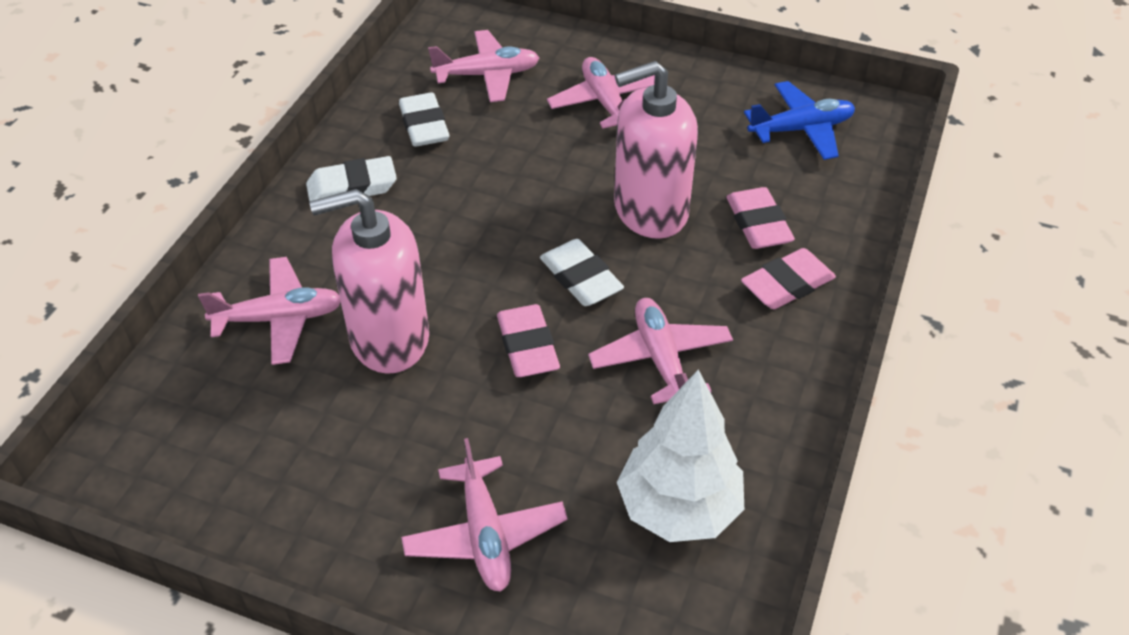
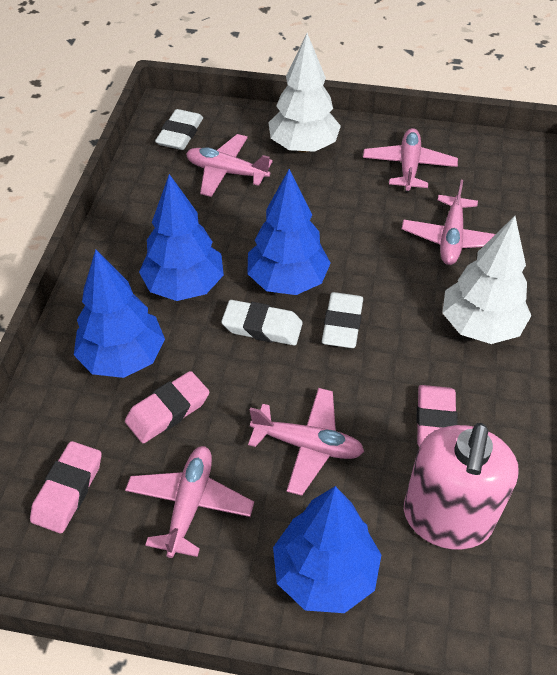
blue plane: [744,81,855,160] = 1 -> none = 0
blue tree: none = 0 -> [74,250,165,378] [139,174,224,301] [247,169,331,295] [273,486,381,613] = 4
pink soap dispenser: [310,189,429,374] [614,61,698,239] = 2 -> [404,423,519,550] = 1
white tree: [617,369,744,542] = 1 -> [268,33,341,153] [442,216,531,344] = 2

